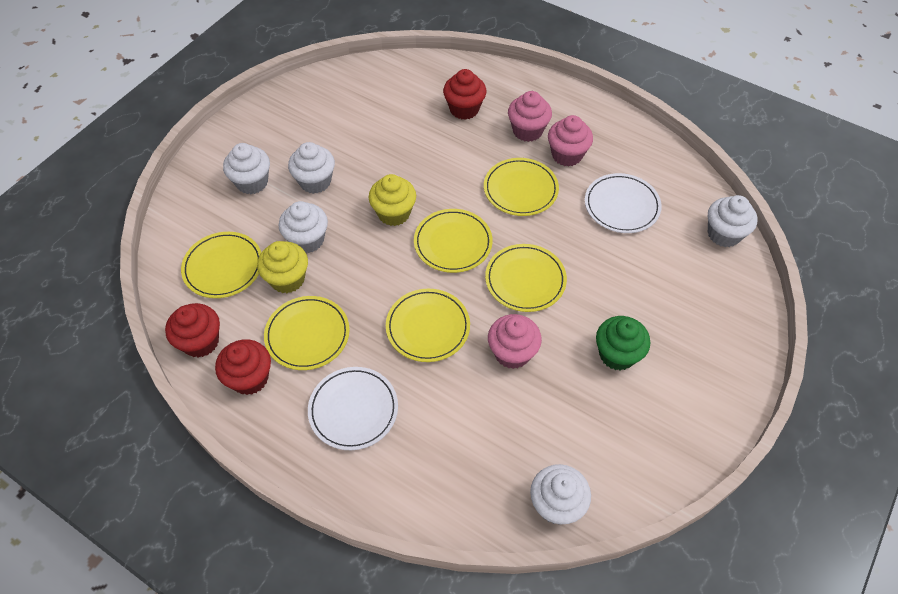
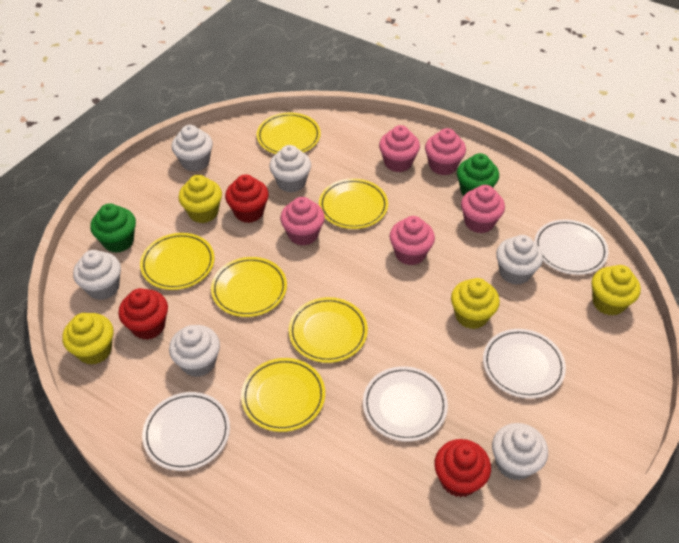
green cupcake: [596,316,650,370] = 1 -> [90,204,136,253] [457,153,499,196] = 2
pink cupcake: [488,314,542,369] [508,91,552,142] [548,115,593,167] = 3 -> [280,197,325,246] [379,125,420,172] [390,216,435,265] [425,128,466,175] [461,185,505,233] = 5
white cupcake: [223,143,270,194] [278,201,328,253] [288,142,335,194] [530,464,591,525] [708,195,758,247] = 5 -> [73,250,121,300] [169,325,220,377] [172,125,213,172] [269,145,311,192] [492,423,548,480] [496,235,543,285] = 6
white plate: [308,367,398,450] [585,173,662,233] = 2 -> [142,392,230,471] [363,366,448,442] [483,329,566,399] [534,219,608,275] = 4
yellow cupcake: [257,241,308,293] [369,174,416,226] = 2 -> [62,313,114,365] [179,175,222,223] [451,278,500,329] [592,265,641,316] = 4

